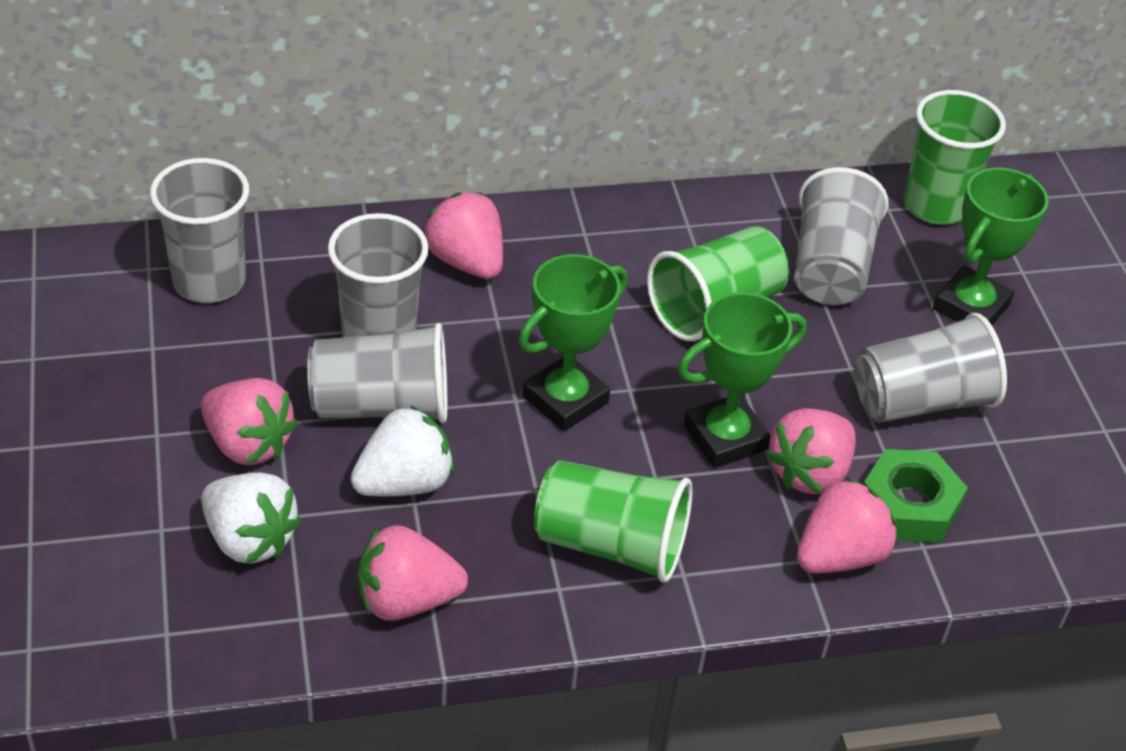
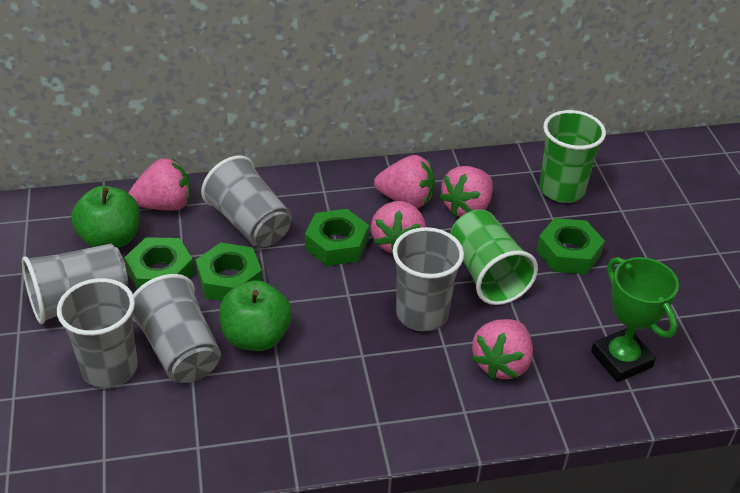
green apple: none = 0 -> [72,186,140,248] [219,280,292,351] = 2
green cup: [534,460,693,583] [647,226,789,341] [904,90,1006,224] = 3 -> [450,209,538,305] [539,110,606,203] = 2
green nut: [863,449,968,543] = 1 -> [124,237,194,289] [196,242,262,301] [305,209,369,266] [536,218,605,274] = 4
green trophy: [519,254,628,431] [678,292,807,468] [933,168,1049,325] = 3 -> [591,257,679,382] = 1
white strawberry: [201,472,301,564] [351,405,454,496] = 2 -> none = 0

